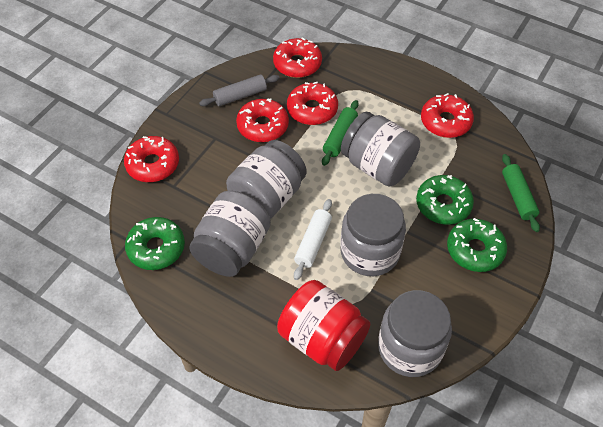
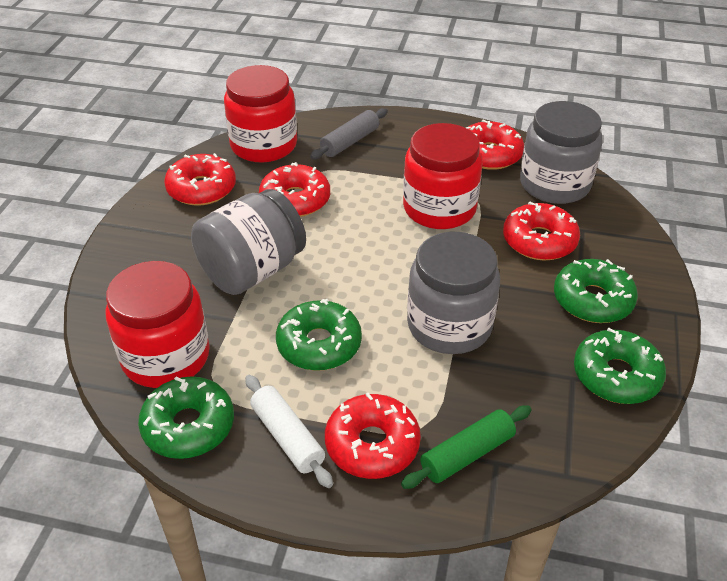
green donut: [125,217,185,270] [416,175,474,225] [447,218,507,272] = 3 -> [138,376,234,459] [276,299,362,371] [554,259,638,323] [574,328,666,404] = 4
green rolling pin: [322,100,358,166] [502,154,540,232] = 2 -> [401,405,532,489] = 1
grey jar: [189,191,271,277] [226,140,307,219] [340,194,406,276] [341,112,420,187] [378,290,452,377] = 5 -> [191,189,306,295] [407,232,500,354] [520,101,602,204] = 3
red jar: [277,280,370,371] = 1 -> [105,261,210,388] [224,65,297,162] [403,123,483,229] = 3

